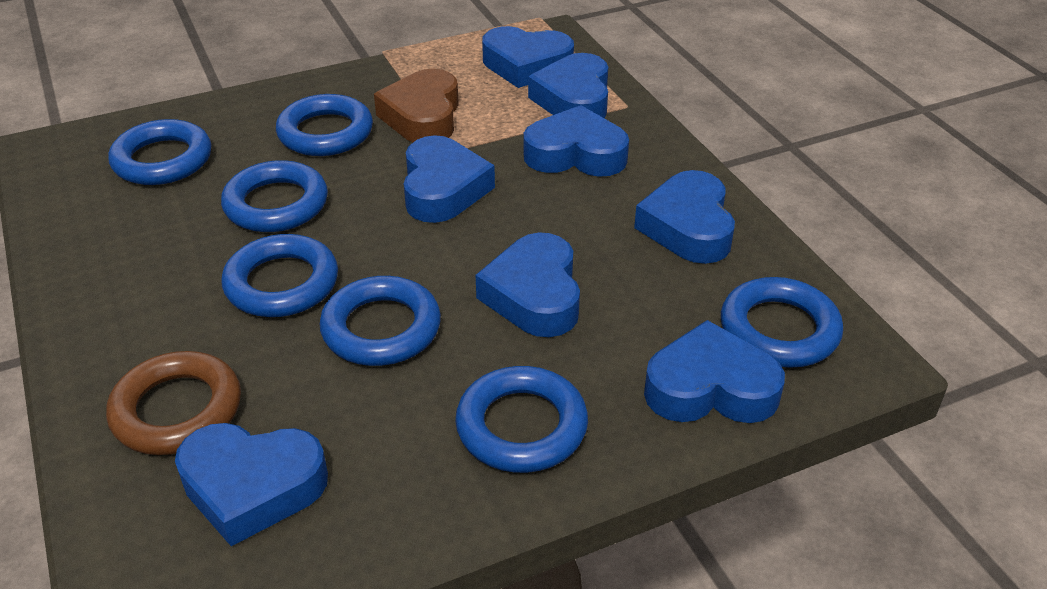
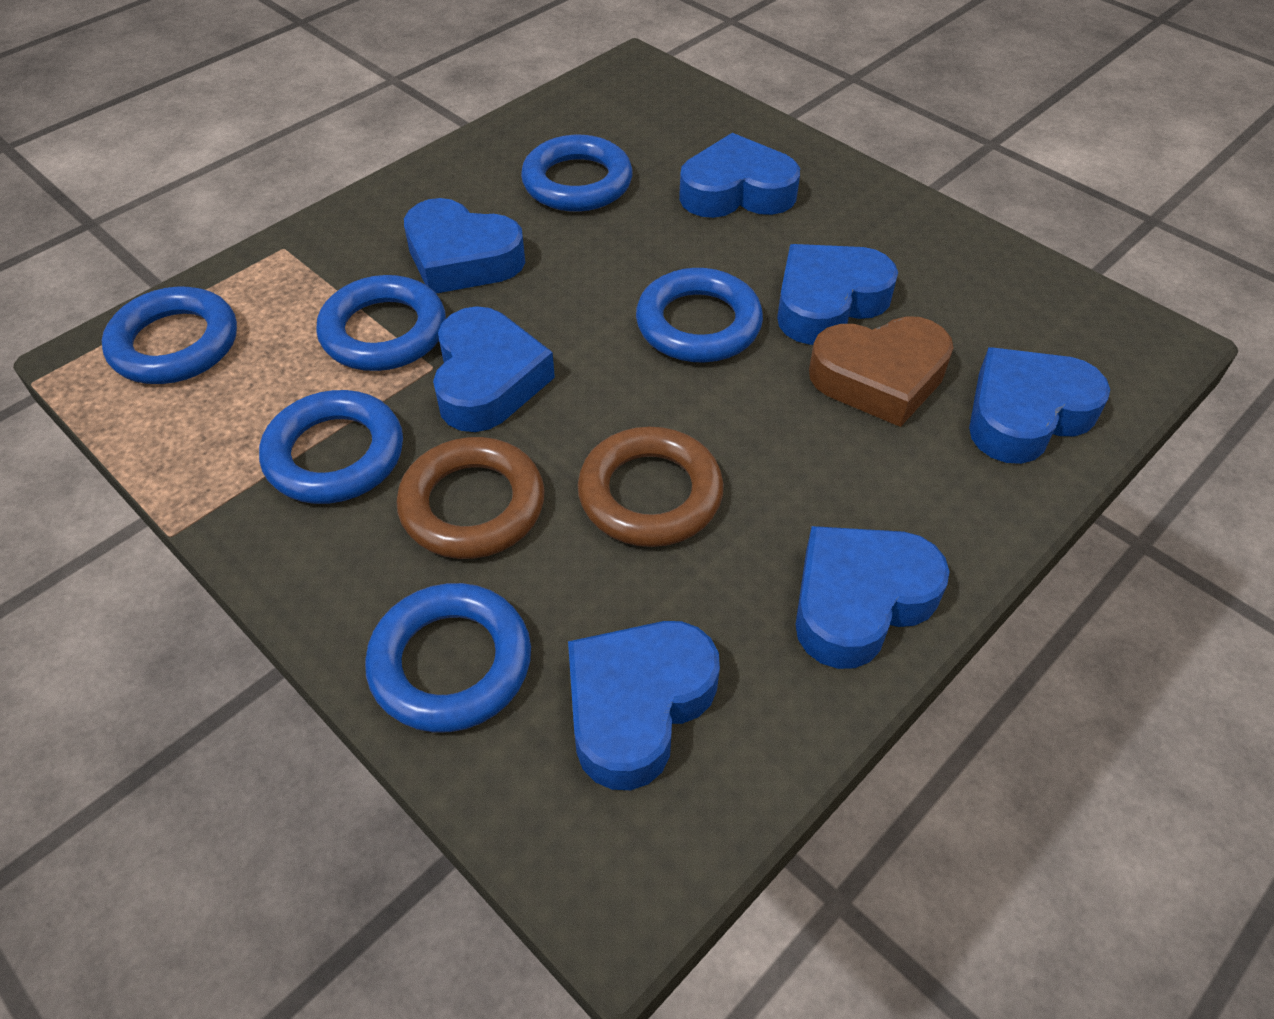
blue heart: [175,423,328,546] [403,135,495,223] [475,232,580,337] [482,26,574,88] [524,105,629,177] [528,53,608,119] [634,170,735,264] [644,320,785,423] = 8 -> [404,198,525,293] [433,306,555,432] [568,621,720,790] [679,133,800,218] [777,244,898,345] [795,526,950,669] [969,347,1110,464] = 7
blue ring: [108,119,211,185] [221,160,328,232] [221,234,338,317] [276,94,373,156] [320,276,441,366] [455,366,588,473] [721,277,843,368] = 7 -> [102,287,237,384] [259,390,403,504] [316,275,446,371] [365,583,531,732] [521,135,633,212] [636,268,763,363] = 6
brown ring: [106,351,241,455] = 1 -> [397,437,545,559] [578,427,724,547] = 2

